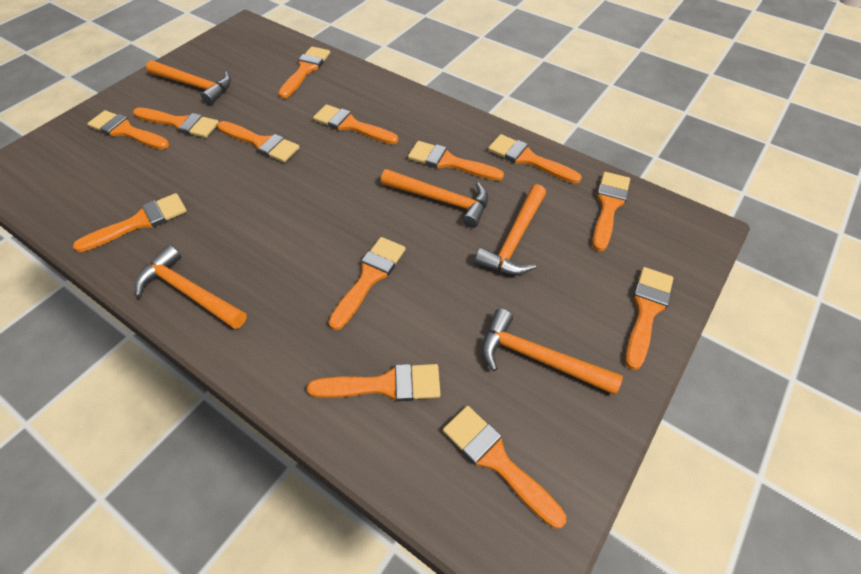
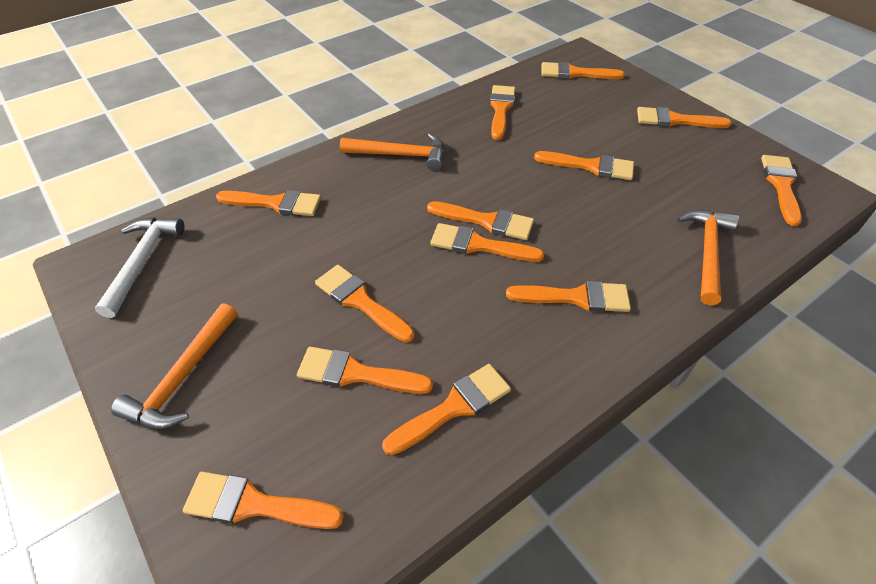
orange hammer: [135,245,247,329] [146,60,231,105] [381,169,488,228] [475,184,546,275] [482,309,623,395] = 5 -> [111,303,238,429] [340,133,444,171] [677,210,739,306] = 3
white hammer: none = 0 -> [95,217,185,318] = 1

